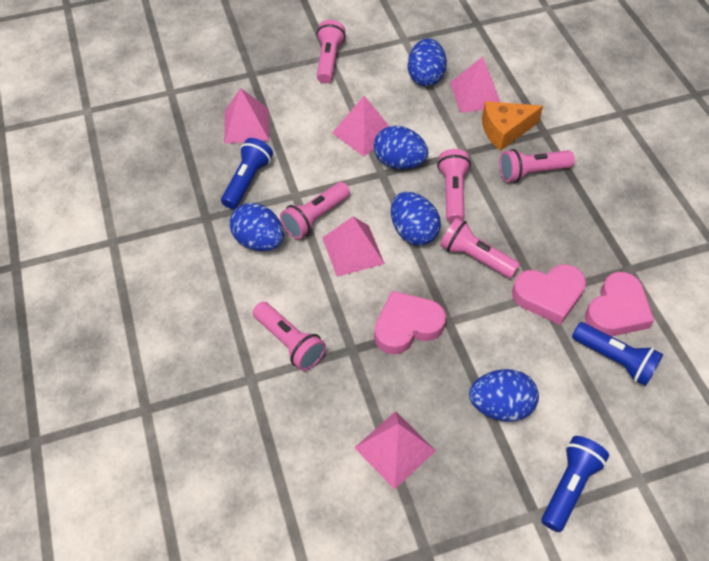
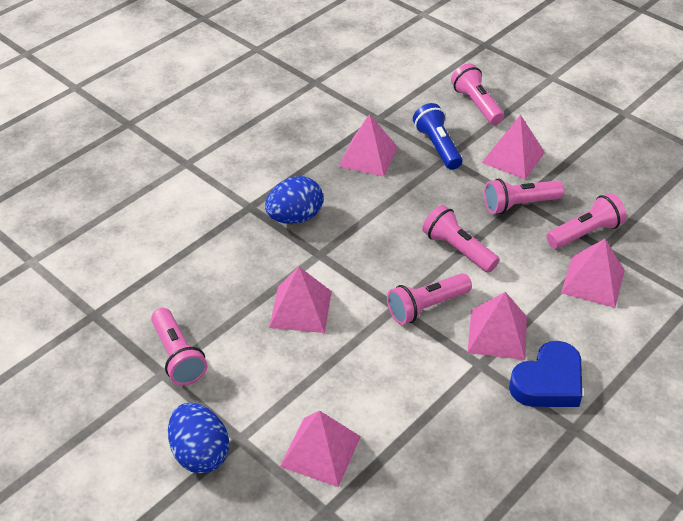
blue egg: [230,203,284,251] [374,126,428,169] [391,192,441,246] [407,38,447,87] [469,369,539,422] = 5 -> [168,403,229,474] [265,176,323,224] = 2
blue flashlight: [221,138,273,209] [542,436,609,532] [572,322,663,386] = 3 -> [413,103,462,170] = 1
blue heart: none = 0 -> [509,341,582,407] = 1
orange cheese: [482,101,543,151] = 1 -> none = 0
pink heart: [374,291,446,354] [512,264,586,325] [585,272,654,337] = 3 -> none = 0
pink pyramid: [224,88,270,144] [323,216,385,277] [332,96,389,157] [354,411,436,489] [450,57,500,113] = 5 -> [269,267,332,333] [280,411,361,487] [338,114,398,177] [468,292,527,360] [482,115,545,179] [561,239,625,308] = 6

